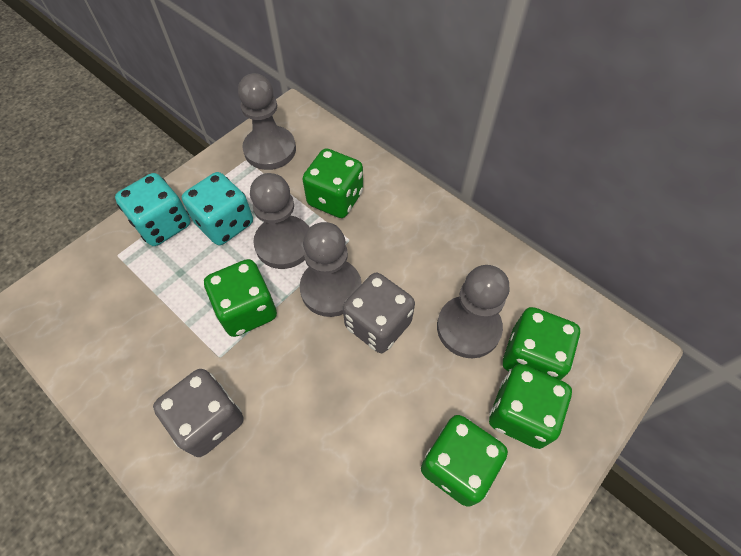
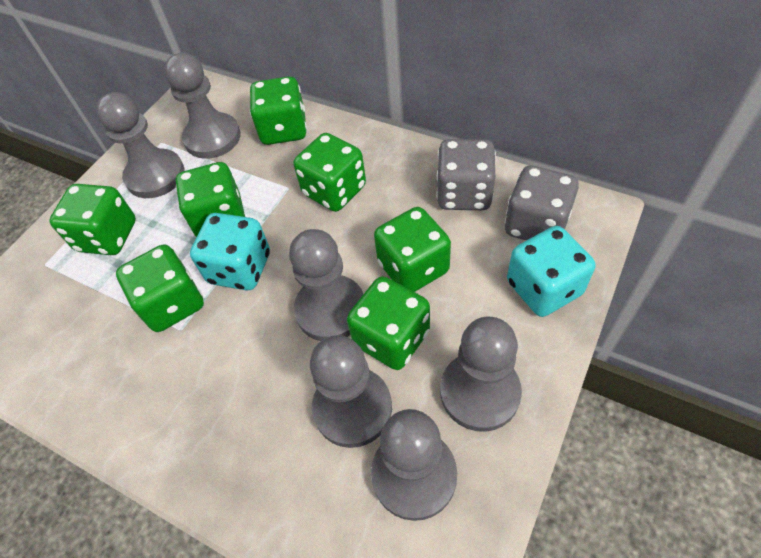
green dice: [204,259,277,337] [302,149,363,218] [421,415,508,507] [489,364,572,449] [503,307,580,380] = 5 -> [49,184,136,255] [116,244,204,332] [176,162,245,237] [250,76,307,145] [294,133,366,212] [347,276,430,370] [374,207,451,292] = 7
grey pawn: [238,73,296,170] [250,173,310,269] [300,222,362,317] [437,265,510,358] = 4 -> [96,92,184,198] [164,53,240,159] [289,229,363,341] [310,335,392,448] [371,409,457,521] [440,317,522,432] = 6

